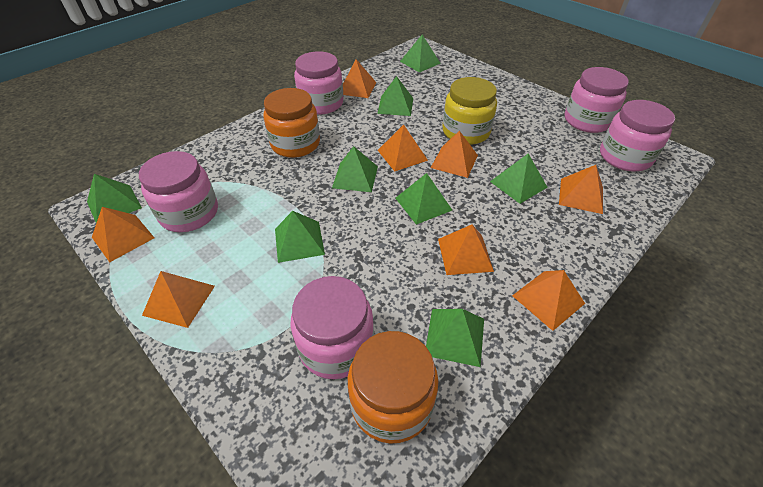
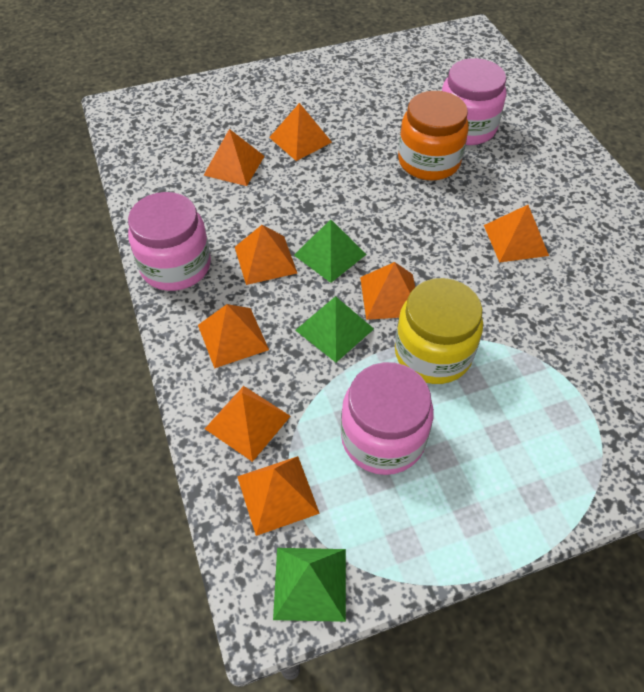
green pyramid: [87,174,142,223] [275,211,325,263] [332,146,378,192] [377,76,413,116] [396,173,452,225] [400,35,441,73] [426,309,484,367] [490,153,548,204] = 8 -> [273,548,346,622] [294,219,367,283] [295,296,374,362] = 3
orange jar: [263,88,320,158] [348,331,438,444] = 2 -> [398,91,469,180] = 1
pink jar: [139,151,218,232] [291,276,374,379] [294,51,343,114] [565,67,629,133] [600,100,675,172] = 5 -> [128,192,211,291] [341,362,434,475] [442,58,506,145] = 3

